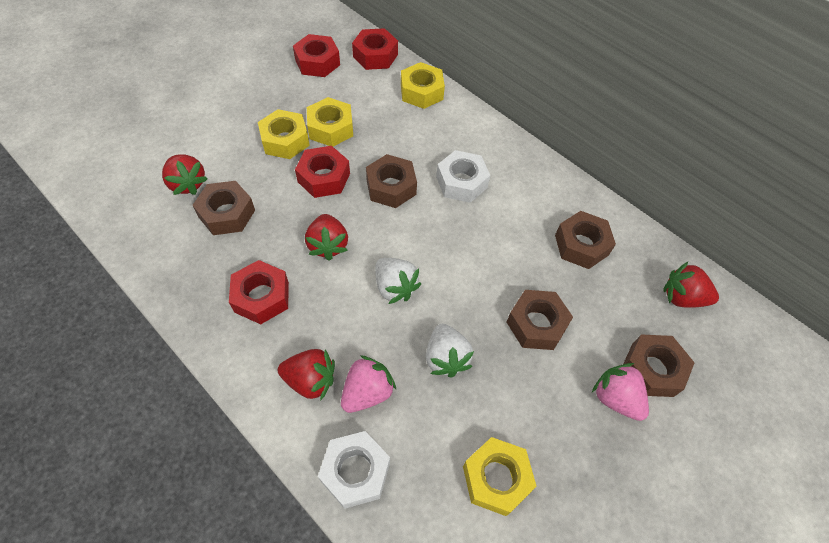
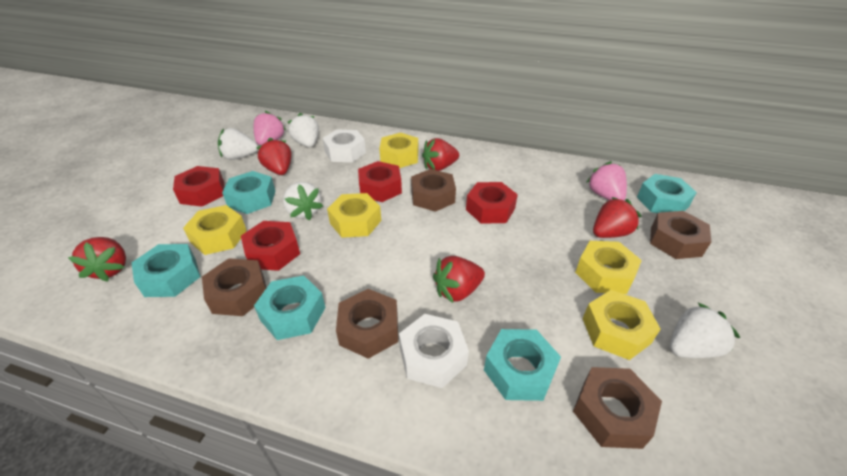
red strawberry: [162,155,208,195] [278,349,335,401] [305,214,348,261] [663,262,719,308] = 4 -> [68,237,126,282] [257,138,292,175] [422,138,459,171] [433,256,485,303] [593,197,641,238] = 5
turquoise nut: none = 0 -> [131,244,201,297] [222,171,275,214] [254,276,326,340] [484,329,561,401] [637,174,697,213] = 5
white strawberry: [375,258,421,304] [426,324,474,378] = 2 -> [218,128,258,160] [283,182,323,220] [288,113,319,147] [670,303,740,358] = 4
yellow nut: [258,109,310,159] [307,97,353,146] [401,62,445,109] [463,437,537,516] = 4 -> [183,205,247,255] [327,193,381,238] [379,133,418,168] [575,241,642,294] [582,290,661,360] = 5

